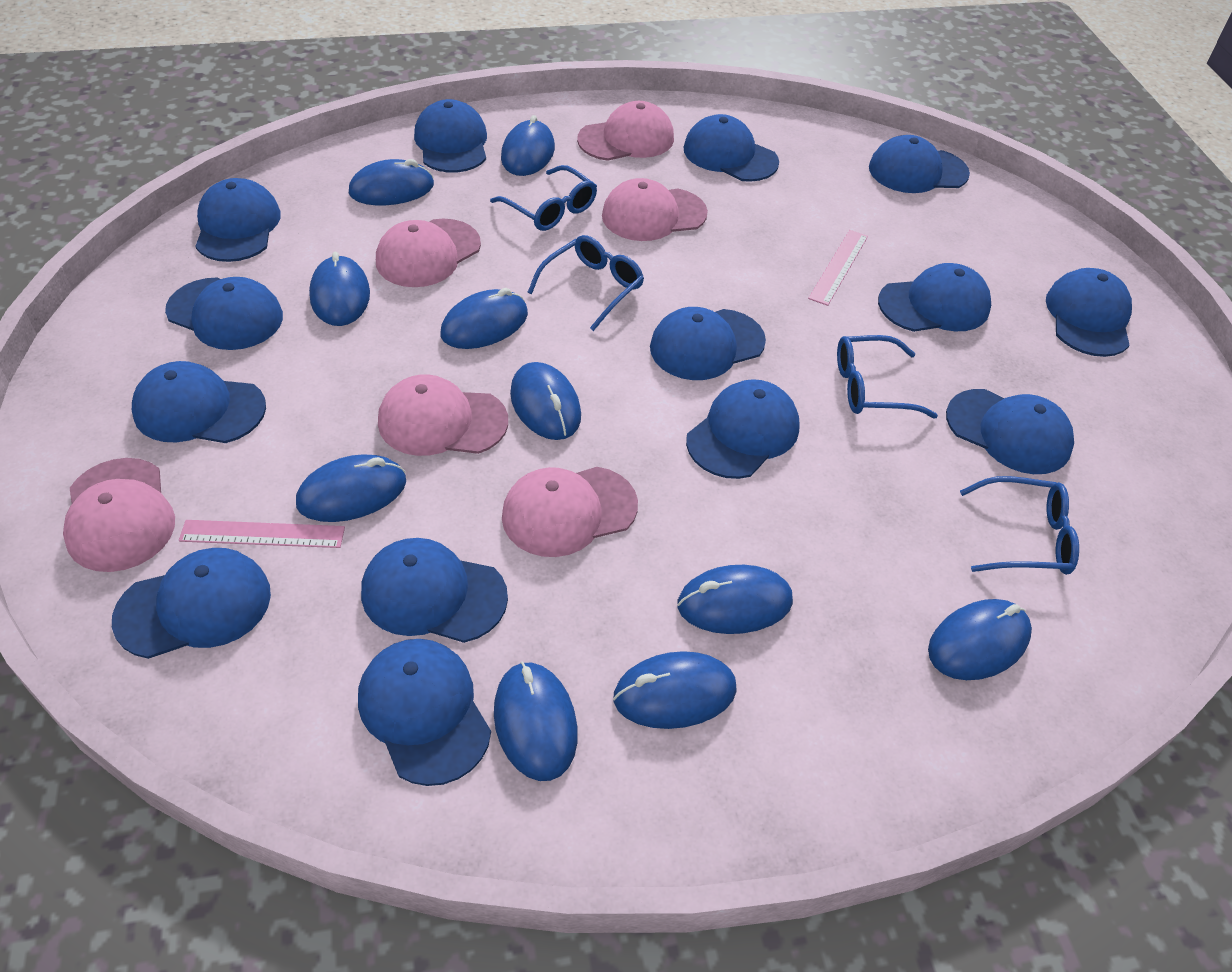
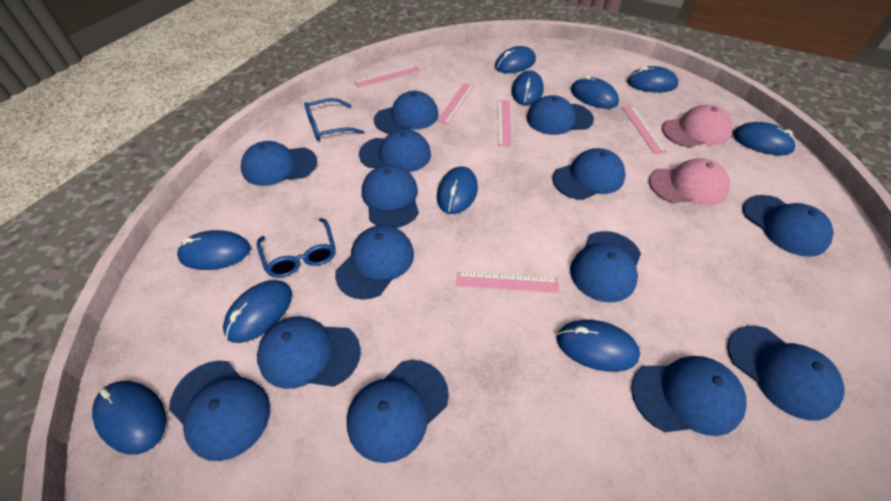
blue glasses: [490,165,597,231] [528,235,644,331] [837,335,938,418] [960,476,1079,575] = 4 -> [257,218,336,278] [304,98,364,141] = 2
pink cap: [63,458,175,572] [376,219,481,287] [378,374,508,456] [502,467,638,557] [577,101,674,161] [602,178,708,241] = 6 -> [649,158,730,206] [662,105,732,147] = 2
pink ruler: [179,520,345,548] [808,230,868,306] = 2 -> [354,65,420,88] [437,83,474,125] [456,272,559,293] [498,100,511,147] [622,106,667,154] = 5

